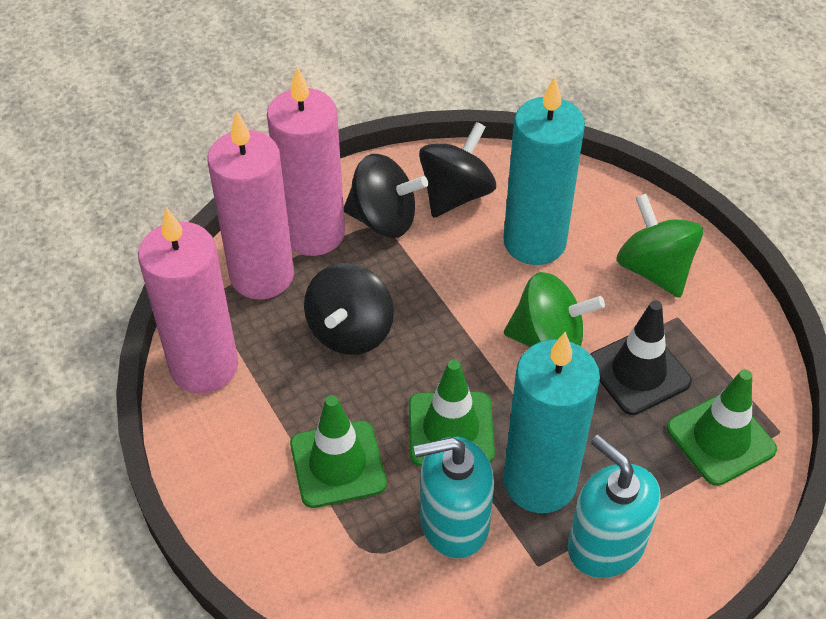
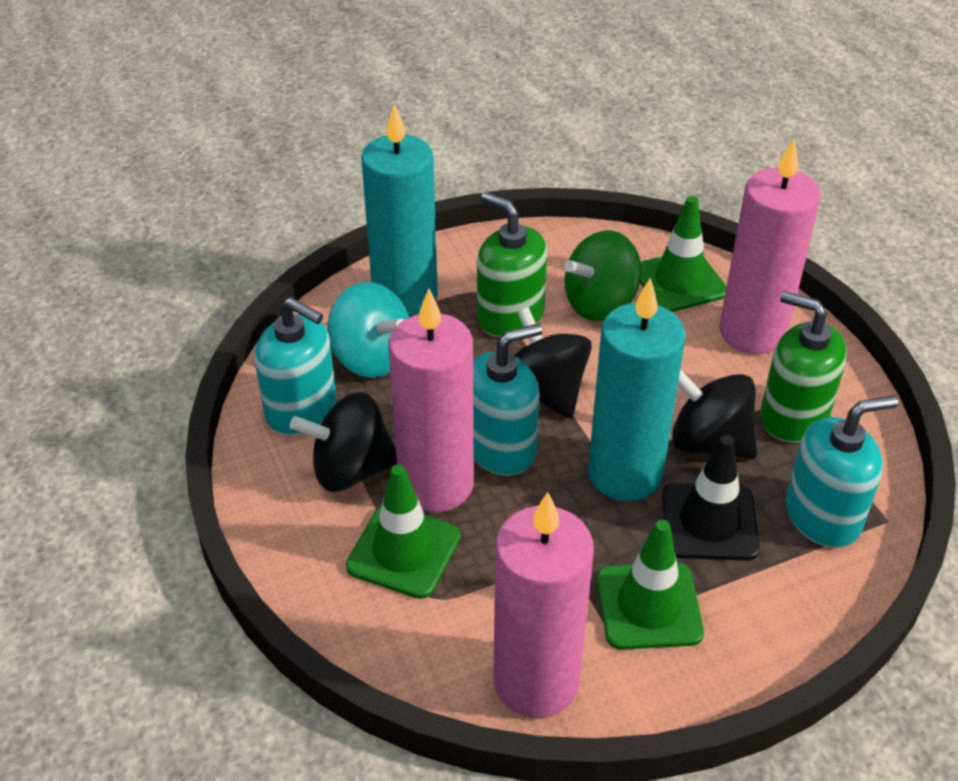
green soap dispenser: none = 0 -> [477,192,547,337] [760,291,847,443] = 2
green spinning top: [504,272,605,347] [617,194,703,298] = 2 -> [564,231,641,321] = 1
turquoise soap dispenser: [414,437,494,558] [568,435,661,578] = 2 -> [255,297,336,435] [473,323,542,476] [786,395,898,548] = 3
turquoise spinning top: none = 0 -> [328,282,409,378] = 1

